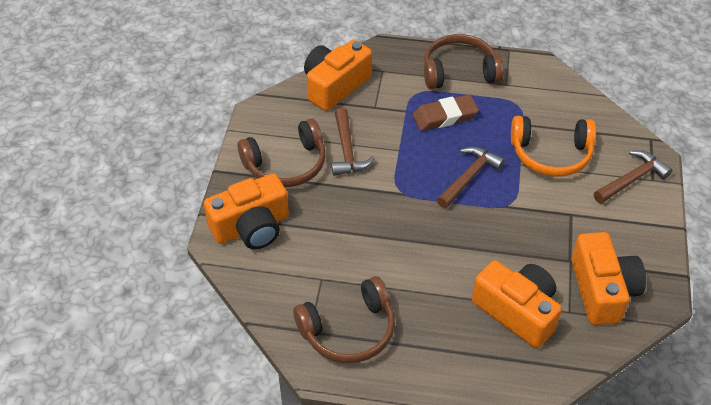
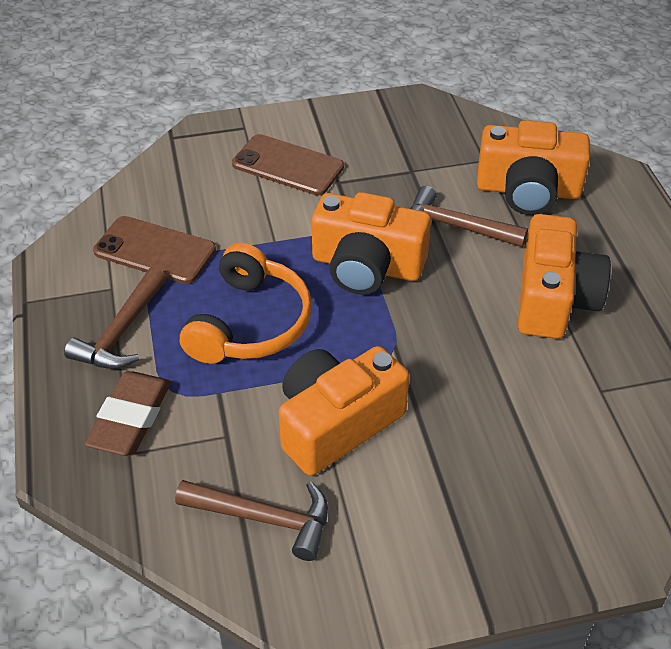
brown headphones: [237,118,325,187] [293,276,395,363] [424,34,504,89] = 3 -> none = 0
brown phone: none = 0 -> [93,216,216,284] [232,134,344,195] = 2

